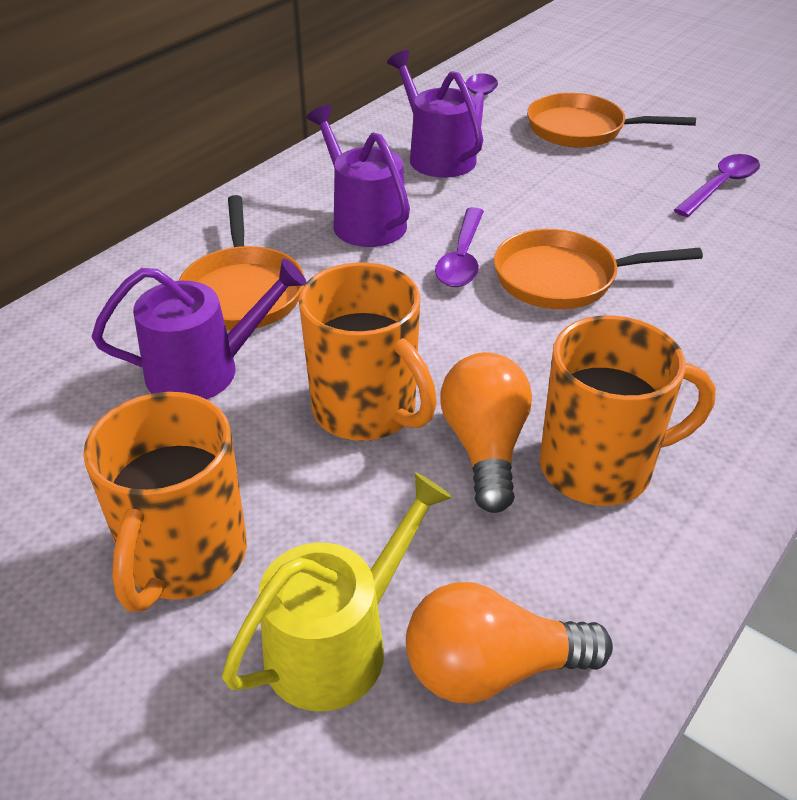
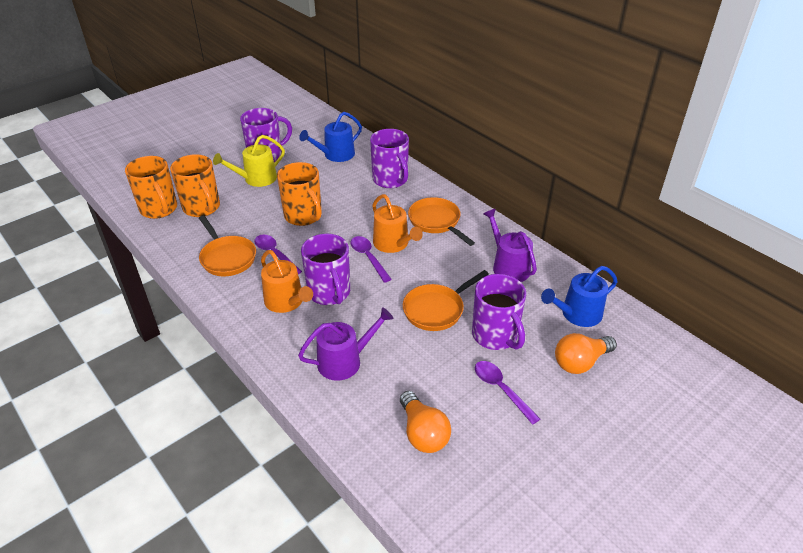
blue watering can: none = 0 -> [299,112,362,162] [541,266,618,327] = 2
orange watering can: none = 0 -> [261,250,313,313] [372,194,423,253] = 2
purple mug: none = 0 -> [240,108,292,163] [301,234,350,305] [370,129,409,188] [472,274,526,350] = 4
purple watering can: [92,258,306,399] [306,105,410,247] [387,50,483,178] = 3 -> [298,307,393,381] [483,209,537,282] = 2

